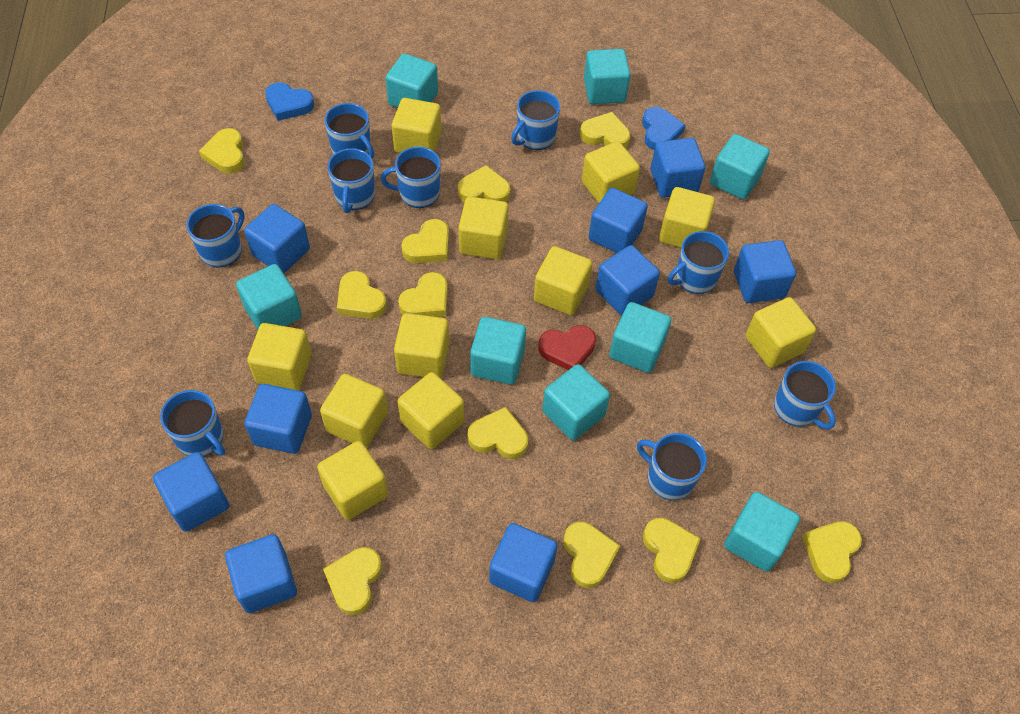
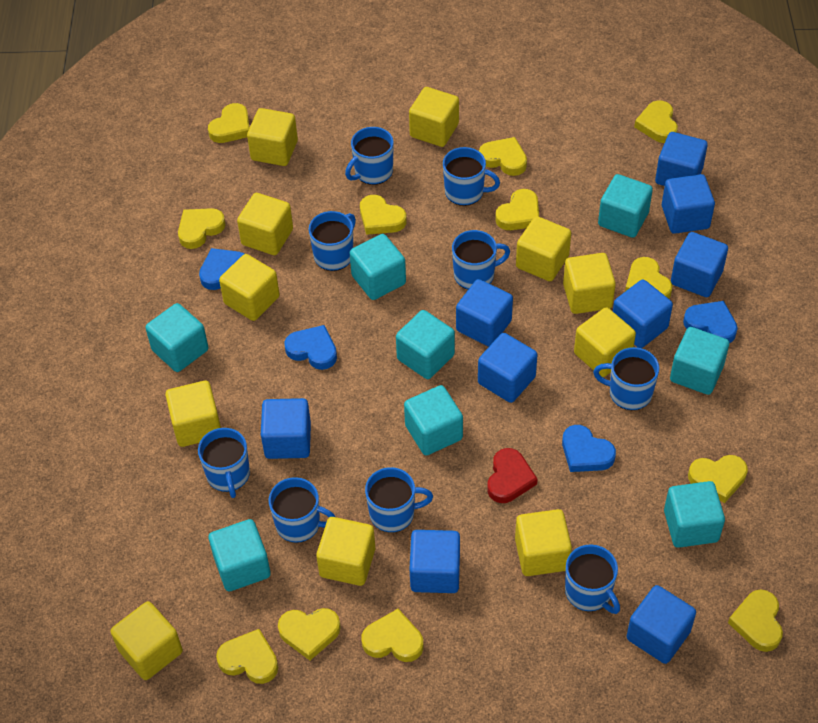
blue heart: [265,82,314,121] [642,107,686,150] = 2 -> [199,248,245,290] [284,325,337,370] [562,425,616,472] [683,301,738,343] = 4
yellow heart: [199,128,245,174] [323,547,382,615] [337,271,387,319] [398,272,448,317] [401,219,449,263] [458,165,511,202] [468,407,528,459] [564,522,620,588] [580,112,630,148] [643,518,701,583] [802,521,862,583] = 11 -> [178,208,226,249] [208,103,250,143] [216,629,278,684] [278,608,341,660] [360,195,407,235] [362,609,424,662] [479,137,527,176] [495,189,539,230] [625,257,672,299] [634,100,678,143] [688,455,748,503] [728,589,783,652] = 12

